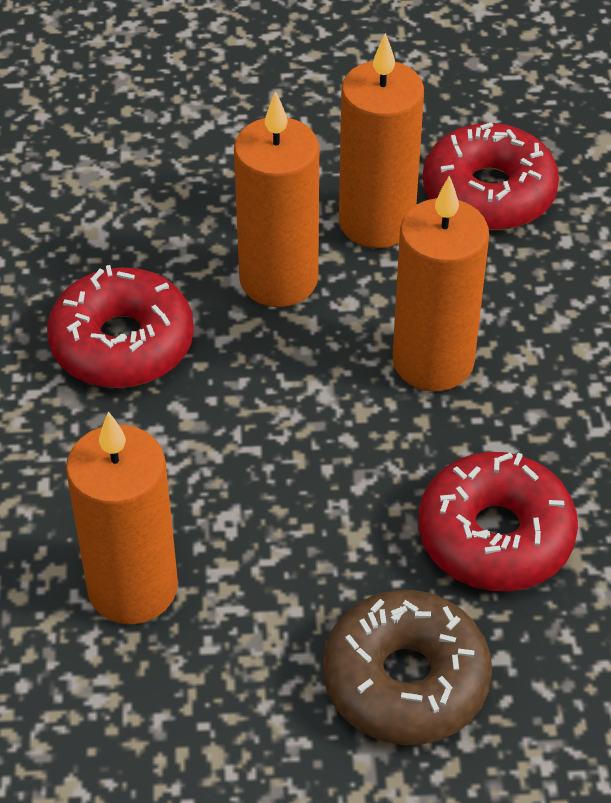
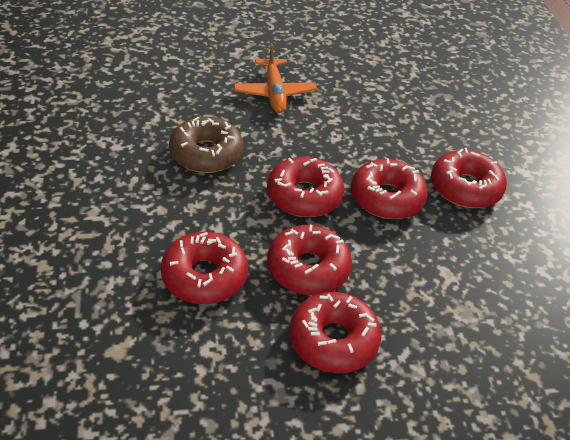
orange candle: [66,411,178,624] [234,91,319,307] [339,33,424,248] [393,175,489,391] = 4 -> none = 0
orange plane: none = 0 -> [234,43,317,113] = 1
red donut: [47,265,194,388] [418,452,578,591] [423,122,559,230] = 3 -> [161,232,248,304] [267,157,344,217] [267,225,352,295] [289,292,382,373] [351,158,428,219] [431,148,507,208] = 6

